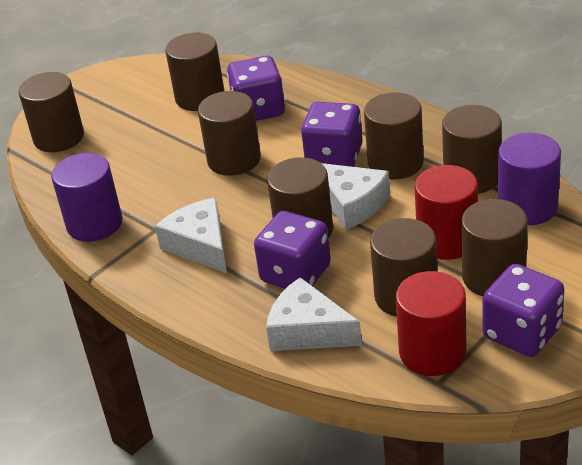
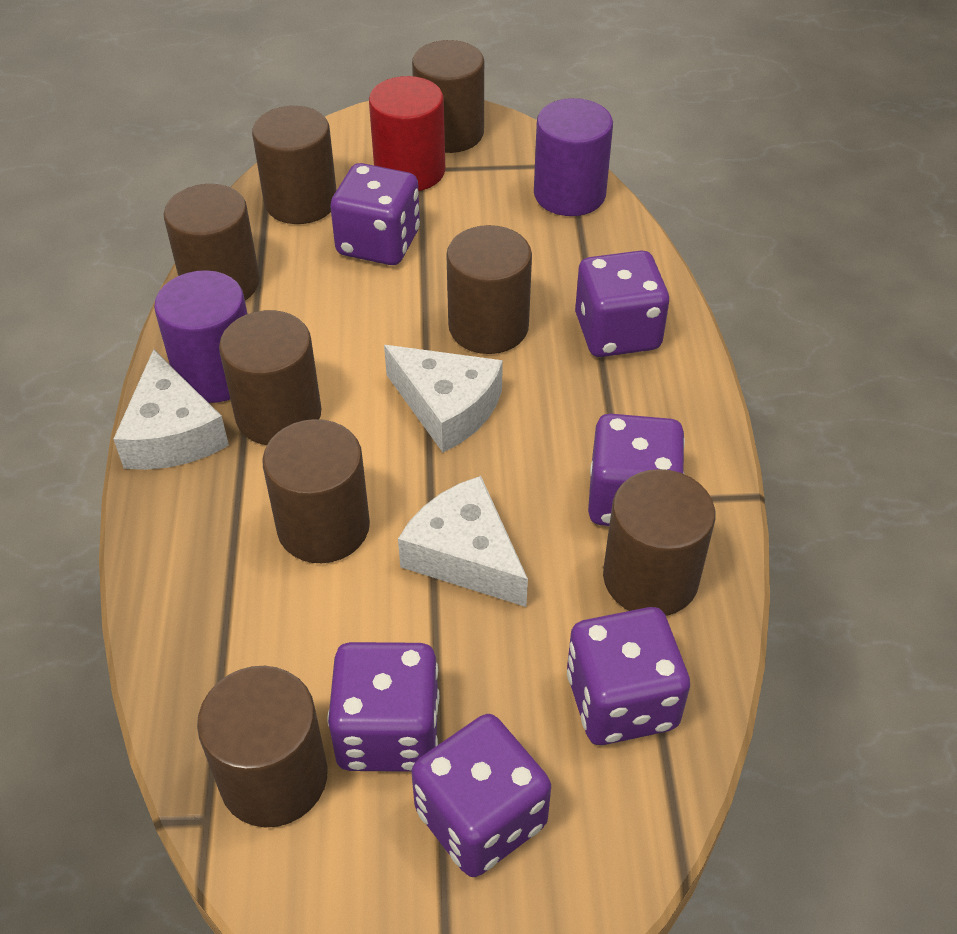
purple dice: [227,56,285,121] [254,211,331,289] [301,102,363,167] [483,264,564,357] = 4 -> [327,642,440,772] [330,163,420,265] [412,714,551,877] [567,607,690,745] [575,250,669,357] [588,414,685,526] = 6
red cylinder: [395,271,466,376] [415,165,478,260] = 2 -> [369,76,445,191] = 1

